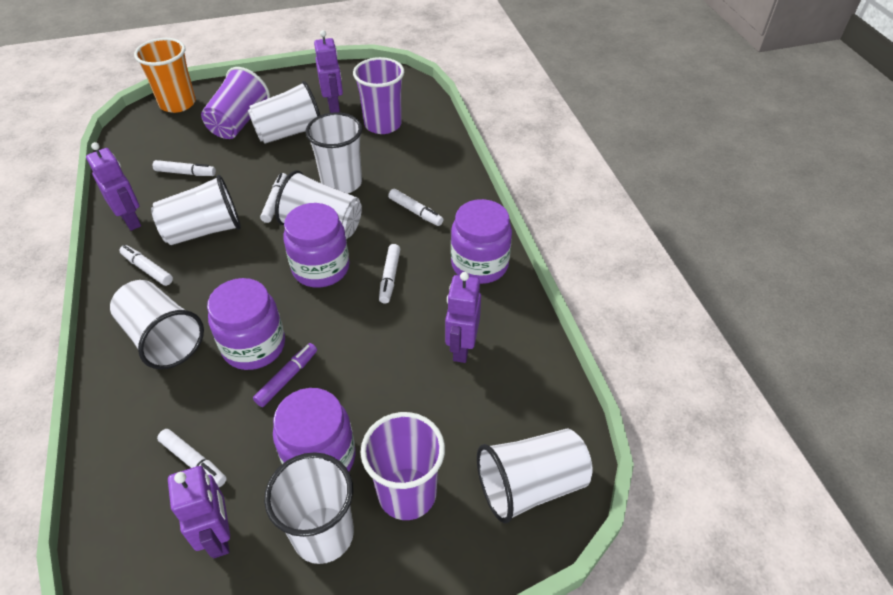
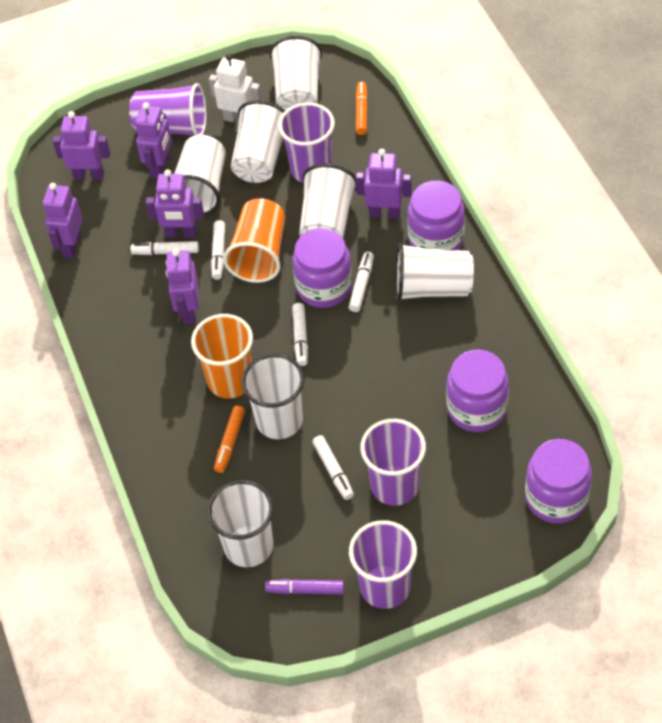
orange cup: [134,38,196,113] = 1 -> [191,314,253,398] [223,198,285,283] = 2
orange marker: none = 0 -> [214,406,245,473] [356,82,368,135] = 2
purple cup: [201,67,270,139] [353,57,404,134] [361,412,445,520] = 3 -> [129,83,206,135] [278,102,335,183] [349,520,417,609] [360,419,426,506] = 4
purple robot: [86,142,141,231] [168,466,230,558] [314,30,343,113] [445,272,481,363] = 4 -> [43,183,83,258] [53,111,110,180] [135,102,172,178] [146,169,204,237] [166,249,199,324] [356,149,412,218] = 6
white marker: [119,245,173,286] [153,160,216,176] [157,429,227,487] [260,173,287,223] [379,244,400,304] [388,189,443,226] = 6 -> [130,241,199,255] [211,220,225,280] [292,303,308,366] [312,435,354,500] [349,252,374,312] = 5
white robot: none = 0 -> [209,53,262,122] = 1

